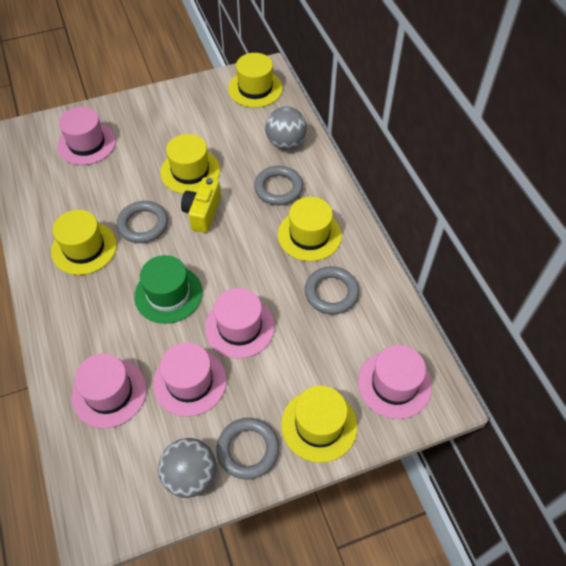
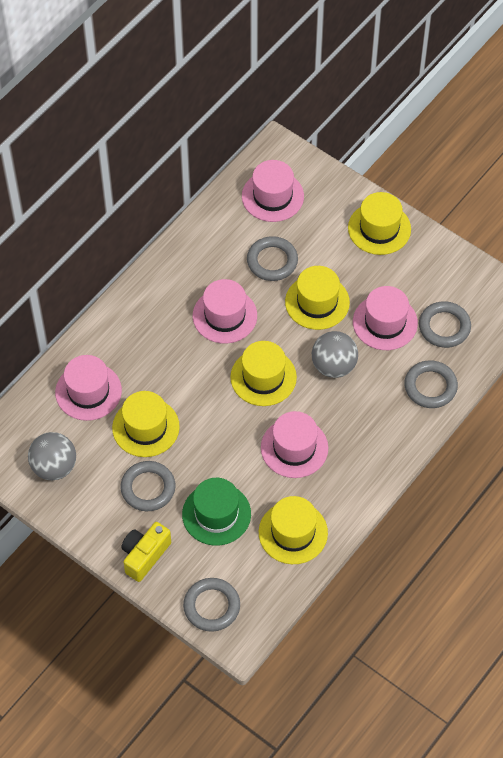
grey ring: [117,201,168,243] [216,418,279,480] [254,166,303,205] [305,266,359,315] = 4 -> [120,461,176,511] [183,578,240,632] [247,236,298,281] [404,360,458,408] [419,301,471,348] = 5

